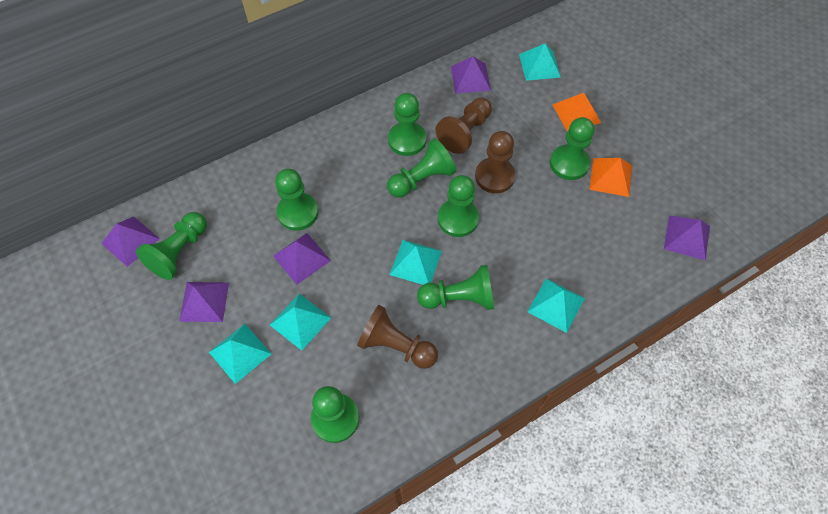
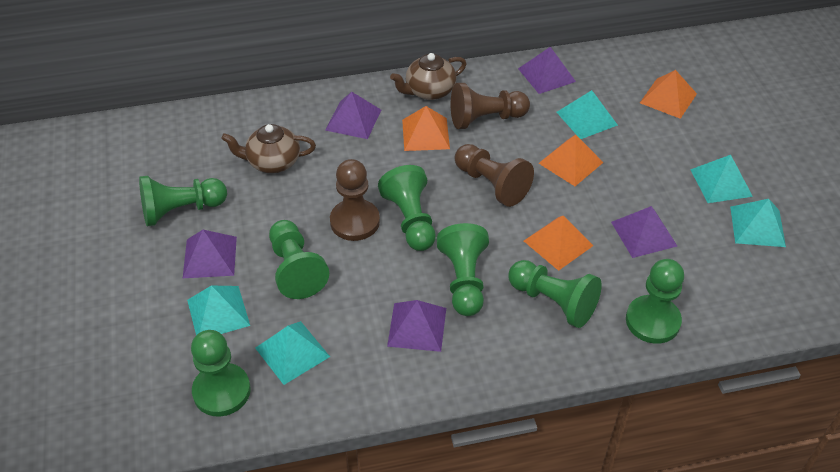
brown teapot: none = 0 -> [221,124,316,173] [390,53,467,100] = 2
green pawn: [136,212,207,280] [275,169,318,231] [311,386,359,443] [387,138,456,198] [388,93,427,156] [417,265,494,310] [438,175,479,237] [550,117,594,180] = 8 -> [139,176,227,226] [191,330,251,417] [269,220,329,299] [378,165,436,251] [437,223,489,316] [509,260,602,328] [626,259,684,344] = 7
orange pyramid: [552,93,601,131] [590,158,632,197] = 2 -> [402,106,450,151] [524,216,594,271] [539,135,604,186] [640,70,697,119] = 4

